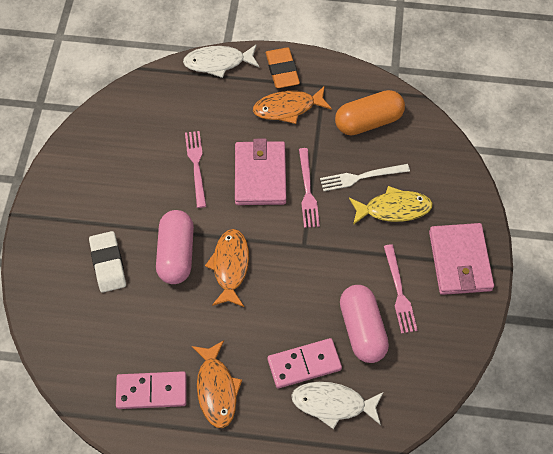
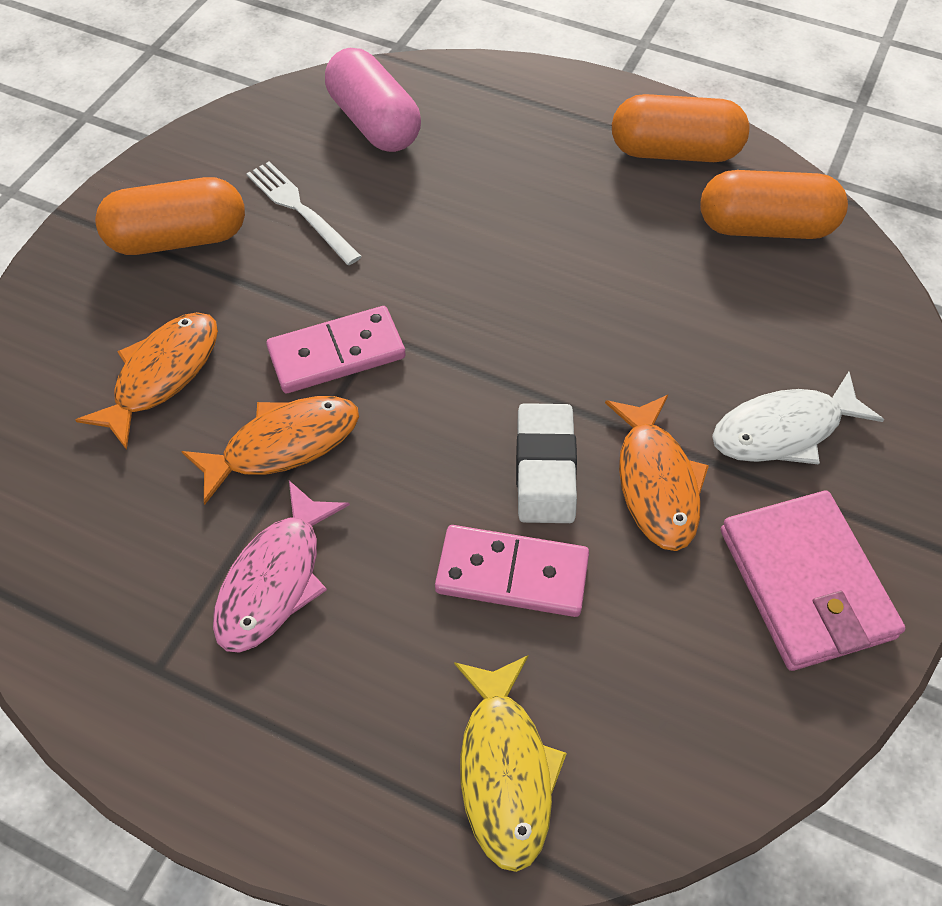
orange capsule: [335,90,405,136] = 1 -> [95,177,245,255] [612,94,750,162] [700,170,848,239] = 3
orange eraser: [266,48,300,88] = 1 -> none = 0
pink capsule: [156,210,194,284] [340,285,389,363] = 2 -> [325,48,421,152] = 1
pink fish: none = 0 -> [213,480,350,653] = 1
pink fork: [185,131,206,208] [299,148,320,228] [384,244,418,333] = 3 -> none = 0
pink wallet: [235,139,286,205] [429,223,494,295] = 2 -> [721,491,905,671] = 1
white fish: [183,44,260,78] [291,382,384,429] = 2 -> [712,372,884,465] = 1

